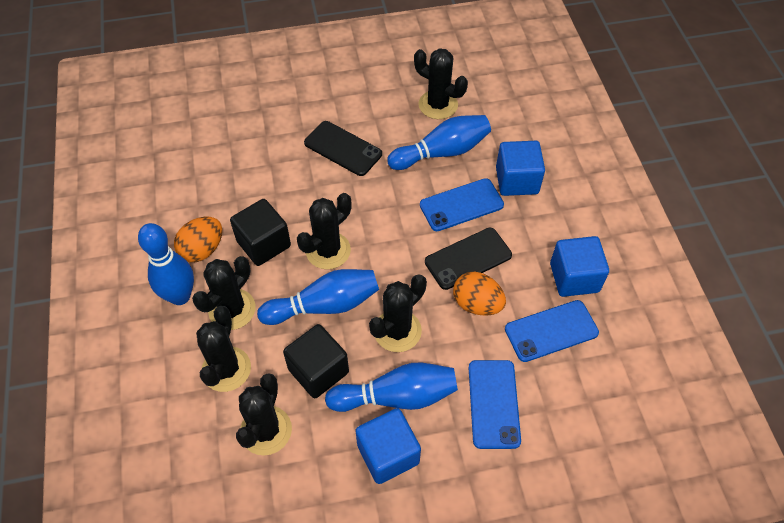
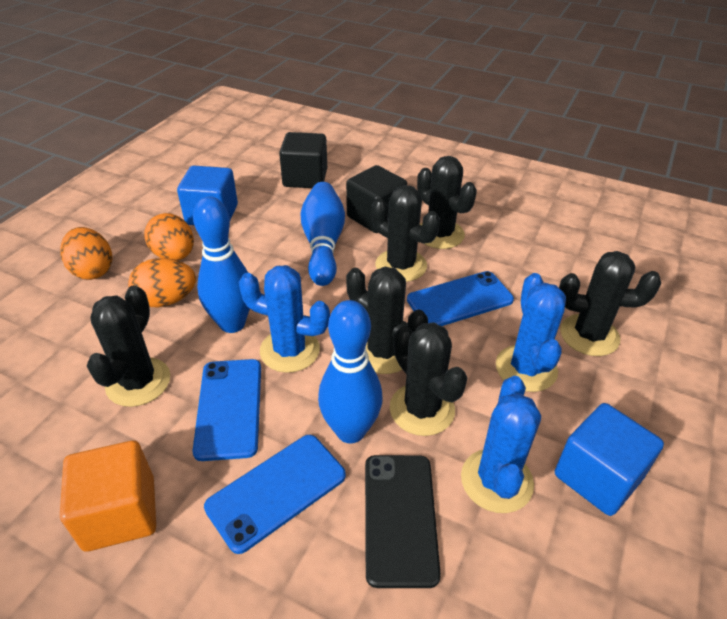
black phone: [304,121,382,176] [425,228,512,290] = 2 -> [365,455,441,588] = 1
blue bowling pin: [138,223,194,305] [257,269,379,325] [325,363,458,412] [387,115,491,170] = 4 -> [193,196,250,333] [300,182,345,286] [318,300,383,443] = 3
blue cactus: none = 0 -> [239,265,330,373] [461,376,541,513] [496,273,566,392] = 3
blue cube: [355,408,421,484] [496,141,545,196] [550,236,609,297] = 3 -> [177,166,238,225] [555,403,664,516] = 2
orange cube: none = 0 -> [60,441,156,552] = 1
orange egg: [174,217,222,262] [453,272,506,316] = 2 -> [60,227,112,280] [128,258,196,307] [144,213,194,260] = 3

